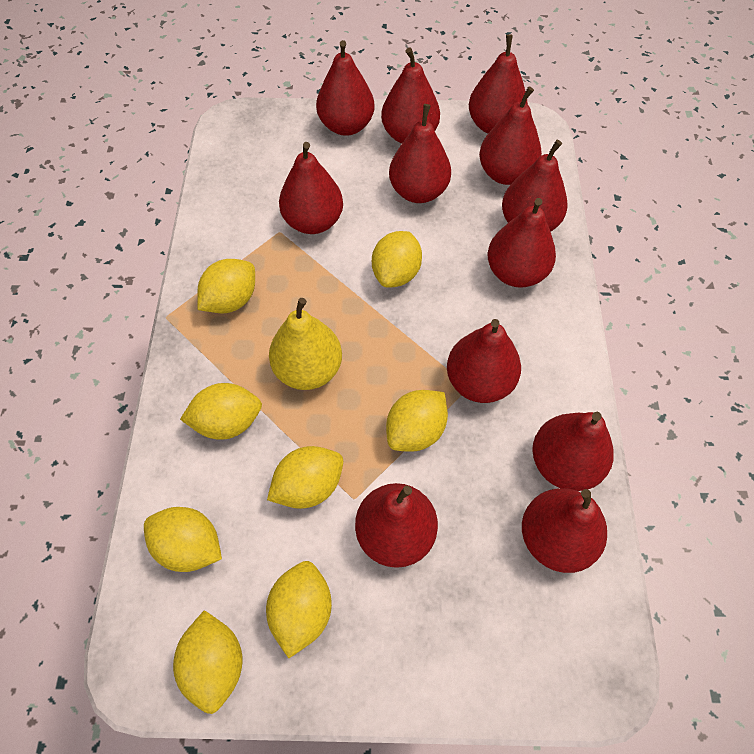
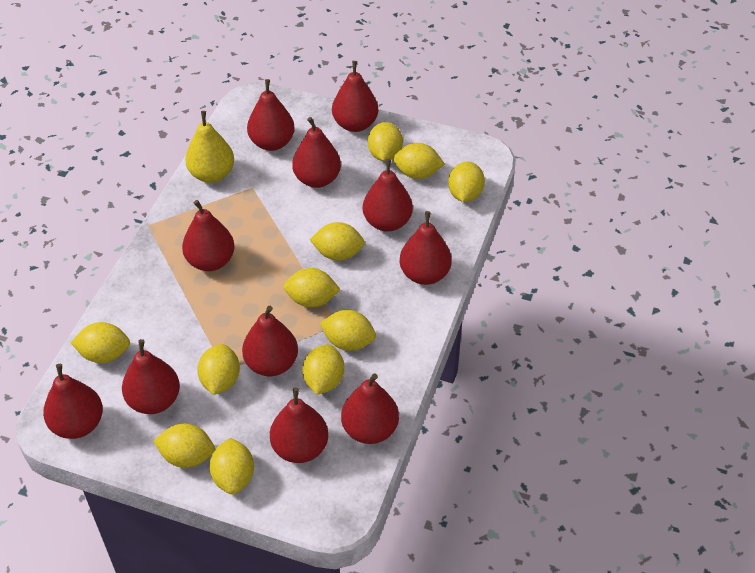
red pear: [279,142,343,234] [316,40,375,136] [355,483,438,568] [381,47,440,144] [389,104,451,203] [447,319,521,403] [469,34,528,133] [479,87,542,185] [487,198,556,288] [502,140,568,232] [522,488,607,573] [532,412,614,491] = 12 -> [43,364,103,439] [122,339,180,414] [182,200,235,271] [242,306,298,376] [247,79,295,151] [270,388,328,463] [292,117,341,188] [332,61,378,132] [341,373,399,444] [363,159,413,232] [400,211,452,285] = 11
yellow lemon: [144,507,222,572] [173,610,243,714] [180,383,262,440] [197,259,255,313] [266,561,332,658] [267,446,343,509] [372,231,422,288] [386,390,448,452] = 8 -> [71,322,130,363] [153,424,215,468] [197,344,240,395] [209,438,254,495] [283,268,341,308] [302,344,344,395] [310,222,365,261] [320,310,376,351] [368,122,403,161] [393,143,445,179] [448,162,485,202] = 11

